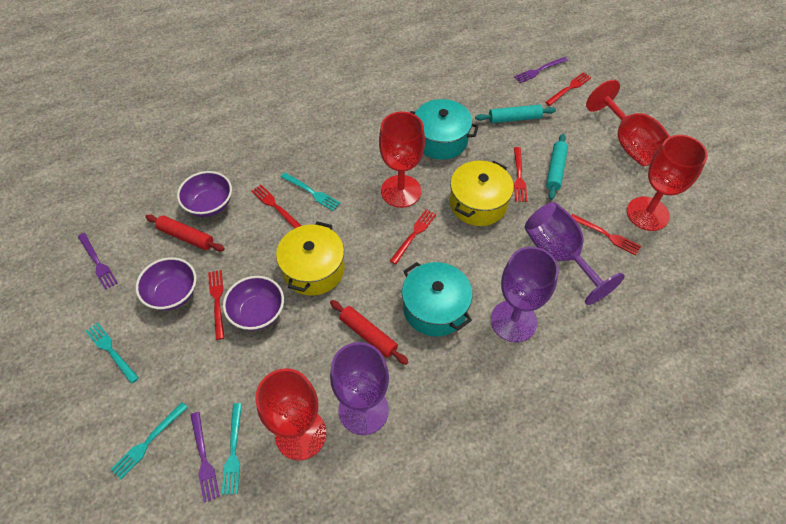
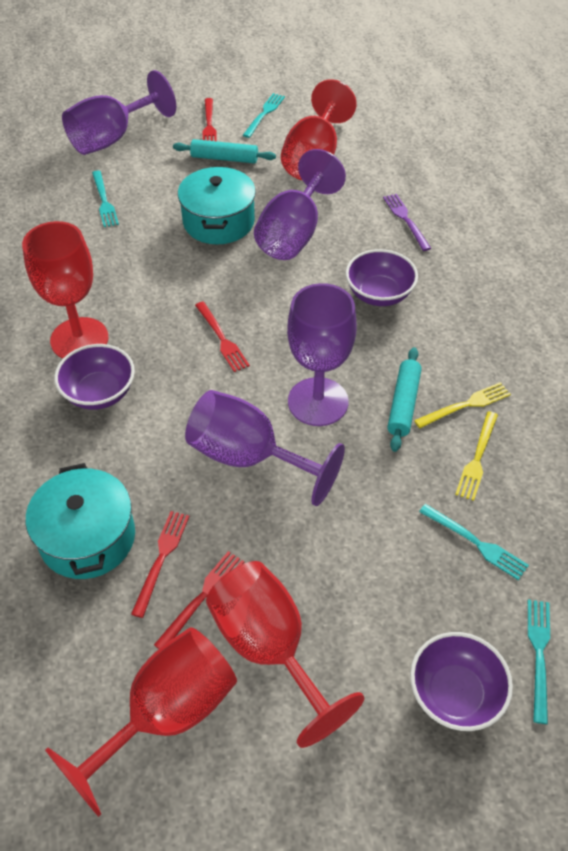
purple fork: [78,233,118,290] [190,412,220,502] [514,57,568,83] = 3 -> [383,194,431,251] = 1
purple goblet: [330,342,389,435] [491,247,559,342] [525,202,625,305] = 3 -> [62,70,176,155] [185,390,345,506] [254,149,346,260] [287,283,356,426] = 4
red fork: [208,270,224,340] [251,185,301,229] [390,209,437,265] [514,147,527,202] [545,72,592,106] [571,214,641,255] = 6 -> [131,511,189,618] [154,551,244,649] [195,302,250,372] [203,98,217,141] = 4
red rolling pin: [145,214,225,252] [330,300,408,365] = 2 -> none = 0
yellow fork: none = 0 -> [414,382,511,428] [455,411,498,501] = 2
yellow pot: [276,221,345,296] [450,160,514,226] = 2 -> none = 0

